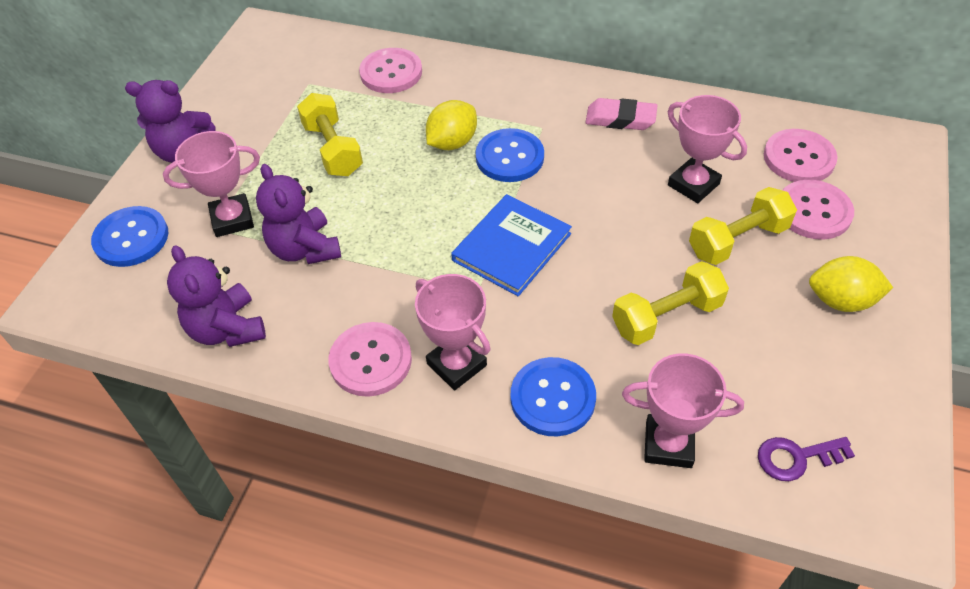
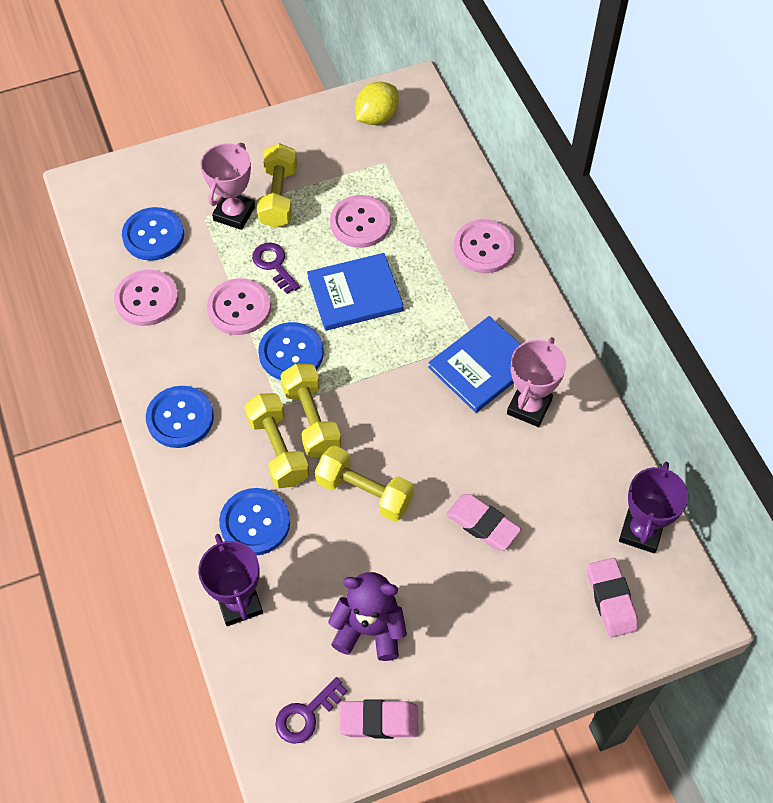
blue book: [451,194,572,296] = 1 -> [307,253,404,331] [428,316,521,413] = 2
blue button: [91,206,169,267] [476,128,544,182] [511,357,596,436] = 3 -> [122,207,184,261] [146,386,214,448] [219,488,290,555] [258,322,324,380] = 4
pink eraser: [585,98,658,130] = 1 -> [339,700,418,739] [446,494,521,550] [587,558,638,637] = 3
pink trophy: [163,131,260,237] [415,274,491,390] [622,353,744,468] [668,95,747,203] = 4 -> [200,143,255,230] [507,337,566,427] = 2
purple key: [758,437,855,481] = 1 -> [252,243,300,294] [275,677,347,744] = 2
purple teddy bear: [125,80,216,163] [167,245,266,347] [256,164,341,264] = 3 -> [328,572,407,661] = 1
purple trophy: none = 0 -> [198,534,263,626] [619,462,689,553] = 2
yellow dumbbell: [297,93,363,176] [612,261,729,345] [689,187,797,265] = 3 -> [244,393,309,488] [257,143,297,228] [281,364,341,457] [315,446,414,521] = 4
yellow lemon: [426,100,477,150] [809,256,893,312] = 2 -> [355,82,399,125] = 1

